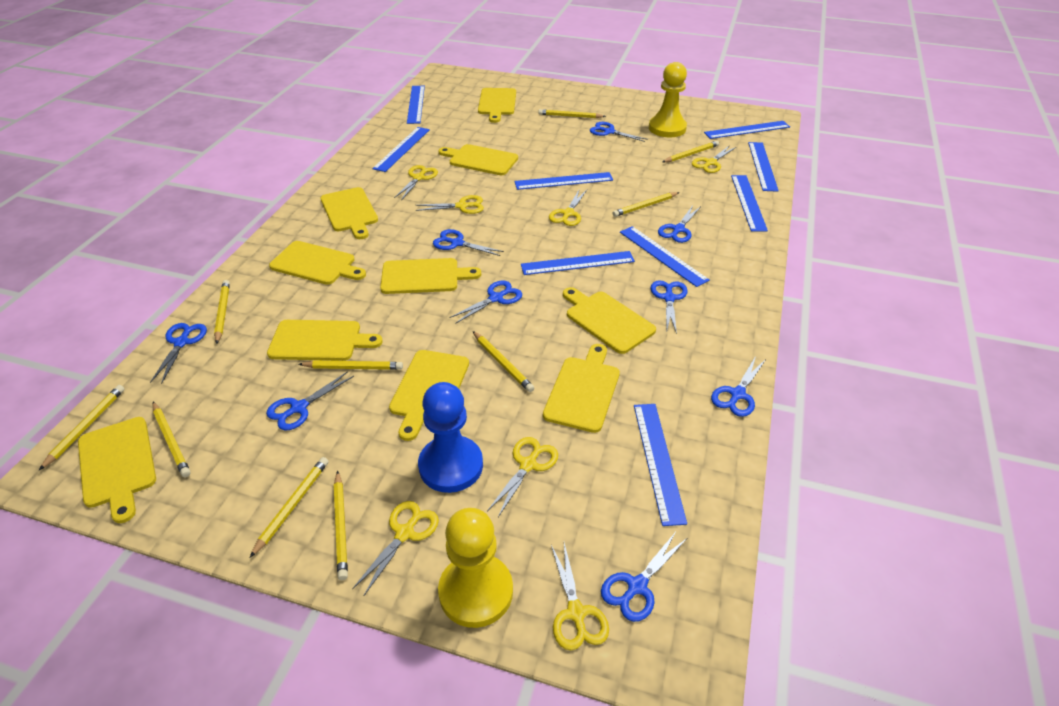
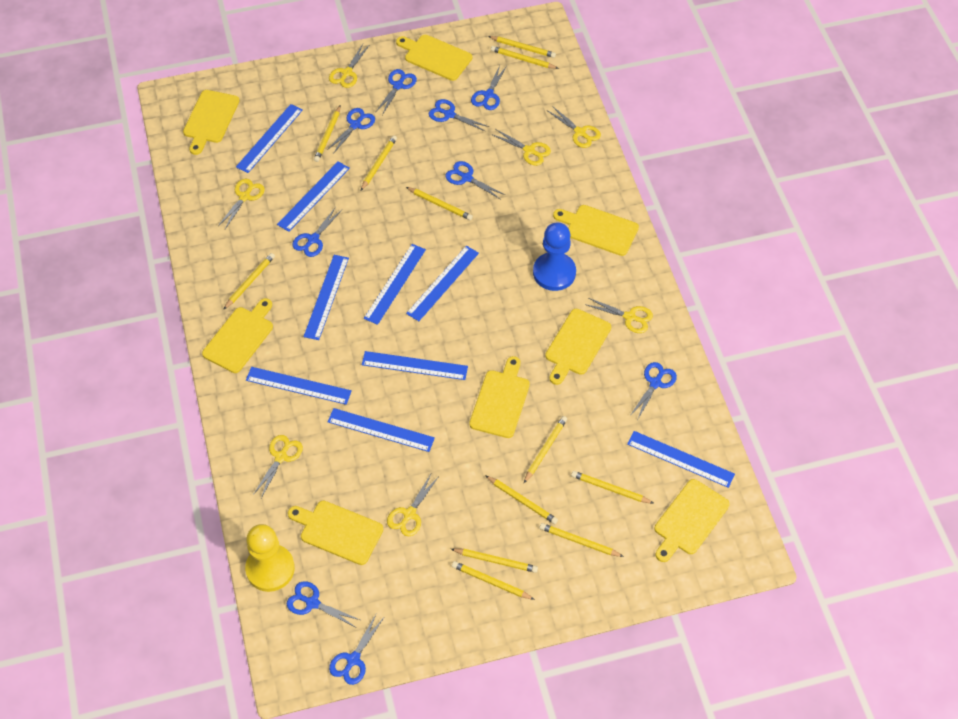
yellow cutting board: [78,417,156,523] [267,320,383,361] [269,241,366,285] [320,187,378,239] [380,258,481,294] [389,350,469,441] [438,144,518,175] [478,88,516,123] [543,344,620,433] [563,287,656,354] = 10 -> [183,90,240,155] [202,298,273,373] [288,501,383,565] [396,35,472,81] [469,356,530,438] [545,309,611,385] [553,205,639,256] [655,479,730,562] = 8
yellow pawn: [438,508,513,628] [649,62,687,137] = 2 -> [245,524,295,592] = 1
yellow pencil: [39,385,125,470] [152,402,191,477] [214,280,230,344] [250,457,329,558] [299,361,403,370] [334,471,348,580] [473,331,534,392] [538,109,606,118] [613,192,679,217] [662,141,719,162] = 10 -> [223,253,275,310] [314,105,341,162] [361,135,397,190] [406,187,473,220] [451,548,538,573] [452,561,535,600] [485,475,558,524] [488,36,556,58] [491,46,559,69] [524,416,567,483] [540,523,624,557] [571,471,654,504] = 12

